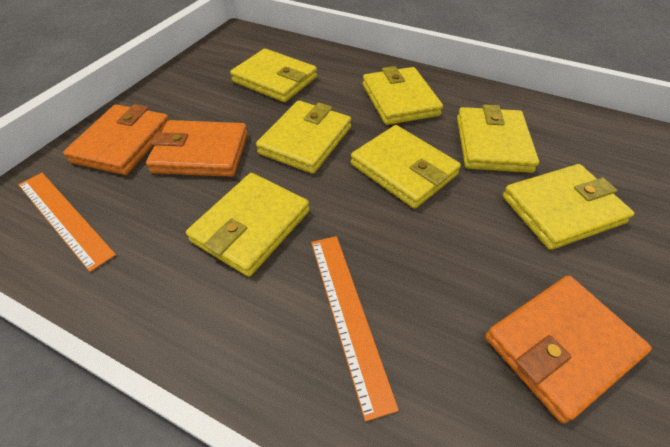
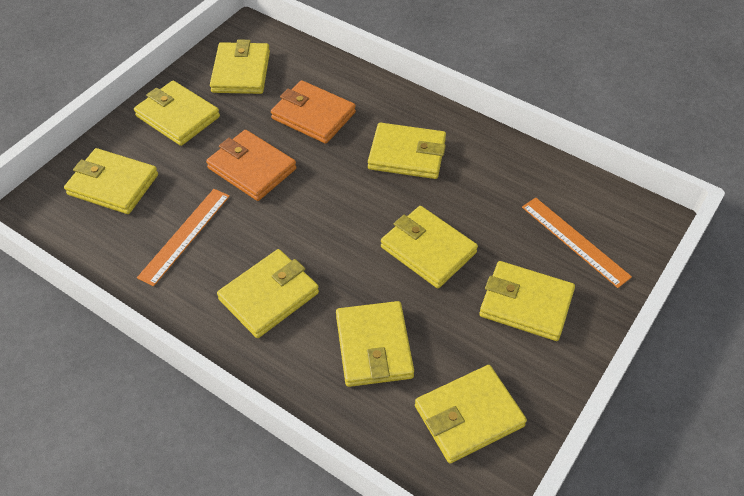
orange wallet: [63,104,169,175] [146,120,248,177] [485,275,652,423] = 3 -> [206,130,297,201] [271,80,356,144] = 2
yellow wallet: [186,173,310,277] [230,49,317,102] [256,101,351,174] [351,125,461,209] [363,66,443,125] [457,104,539,173] [502,164,634,250] = 7 -> [64,148,158,214] [134,81,220,146] [210,40,270,94] [217,249,319,338] [336,301,414,387] [368,123,446,179] [381,206,478,288] [415,365,527,464] [479,261,575,341] = 9

